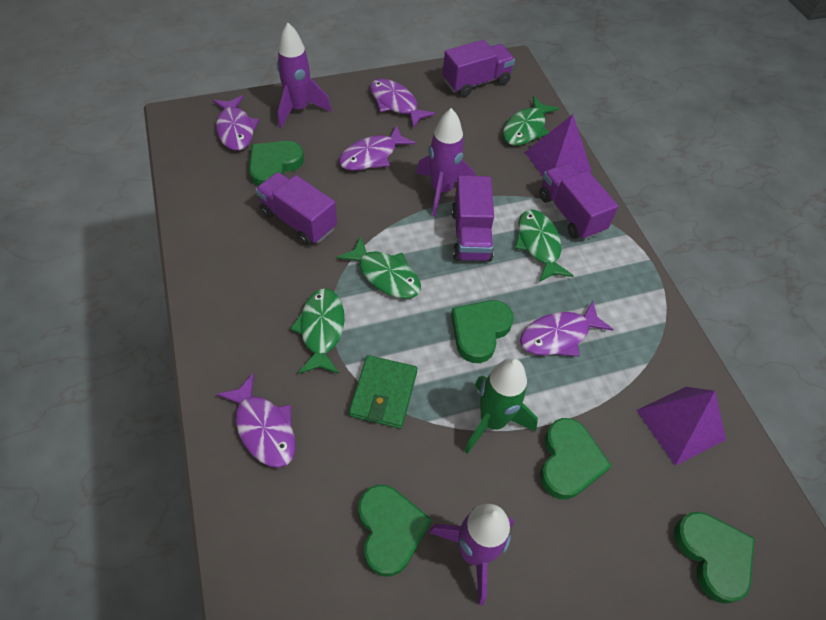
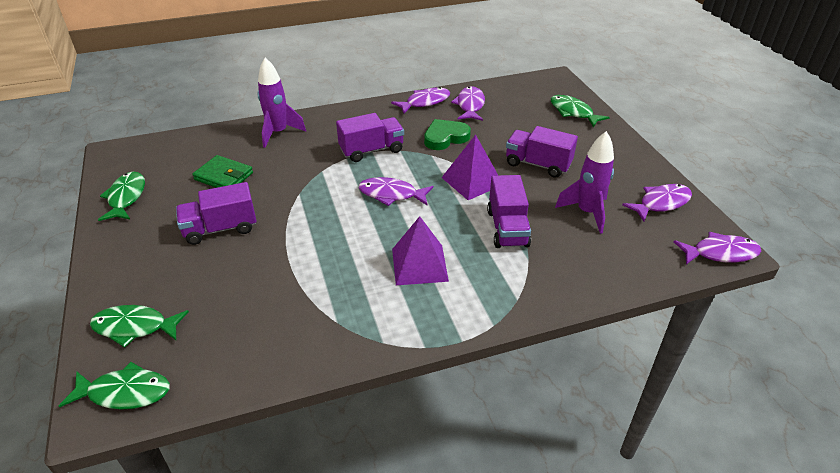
green heart: [249,141,304,186] [358,485,432,576] [451,300,514,363] [540,418,612,500] [674,512,755,604] = 5 -> [424,119,471,150] = 1
green rocket: [464,358,538,454] = 1 -> none = 0
purple rocket: [277,23,332,128] [416,108,475,217] [429,504,514,605] = 3 -> [257,57,306,148] [555,131,614,234] = 2

